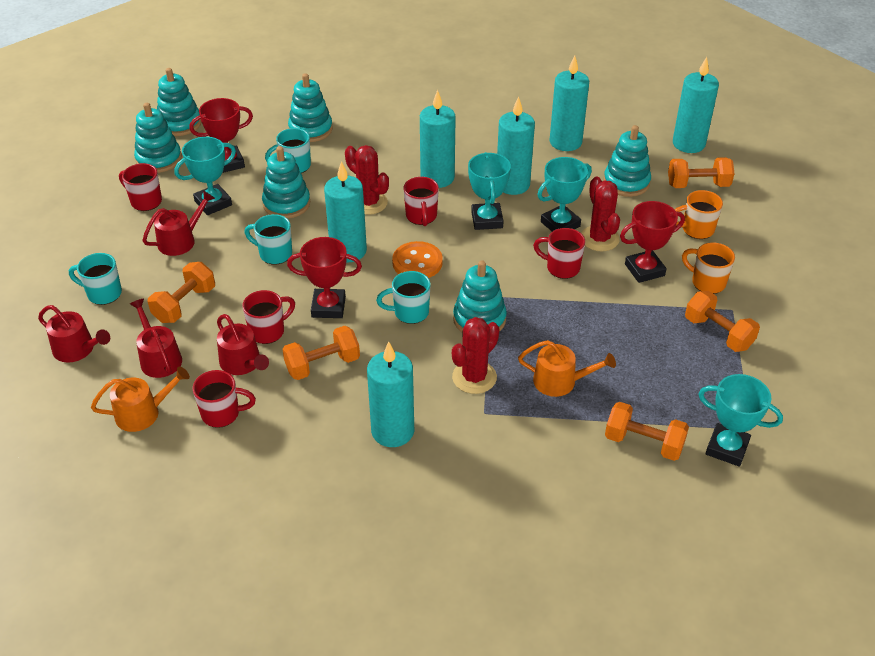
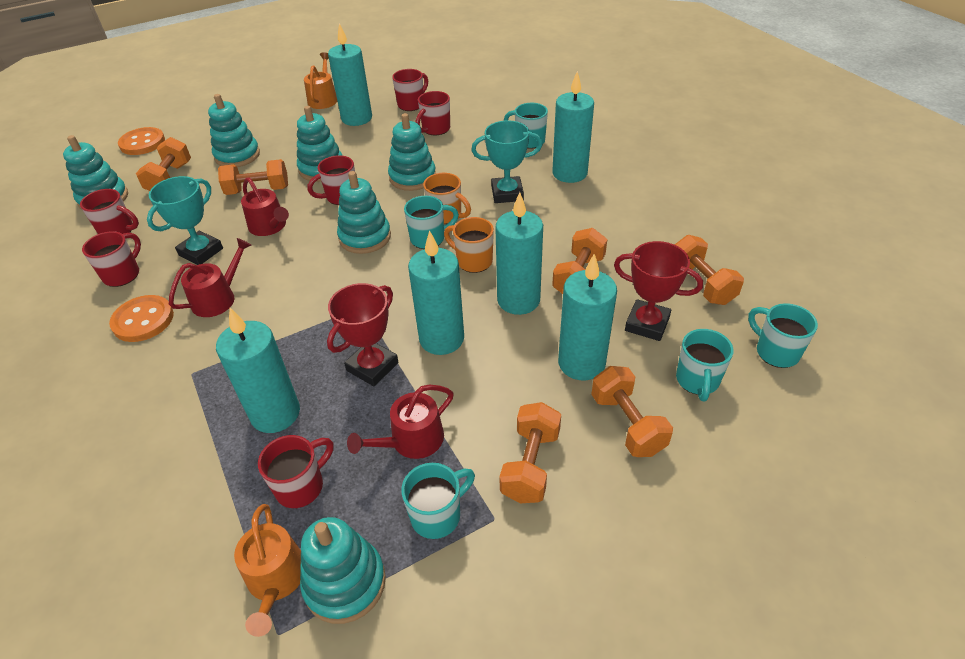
orange button: [392,241,443,278] = 1 -> [109,295,174,342] [118,127,165,155] = 2
orange dumbbell: [148,262,215,323] [282,326,360,380] [605,402,689,461] [668,157,734,188] [685,291,760,352] = 5 -> [136,137,191,191] [218,159,288,195] [499,402,561,503] [552,228,607,294] [591,366,673,457] [675,235,744,305] = 6
red cactus: [345,145,389,215] [452,317,499,394] [581,176,620,251] = 3 -> none = 0
red mug: [119,163,162,211] [193,370,256,428] [242,290,295,344] [404,177,439,226] [533,228,585,279] = 5 -> [80,189,139,234] [82,231,141,287] [258,435,333,508] [307,155,355,205] [392,69,428,111] [416,91,450,135] = 6
red trophy: [190,98,253,173] [287,237,362,318] [620,201,685,283] = 3 -> [327,283,399,386] [614,241,703,341] = 2
red watering can: [38,305,110,362] [130,299,182,378] [142,191,215,256] [217,314,269,375] = 4 -> [169,238,251,317] [241,177,289,236] [347,385,454,459] = 3
turquoise mug: [69,253,122,305] [244,214,292,265] [265,128,311,173] [376,271,431,324] = 4 -> [401,463,475,539] [404,196,459,249] [504,103,548,149] [676,329,734,401] [748,303,818,368] = 5
turquoise trophy: [174,137,236,215] [468,152,511,230] [537,157,592,232] [698,374,783,467] = 4 -> [147,176,223,265] [472,120,542,203] = 2

